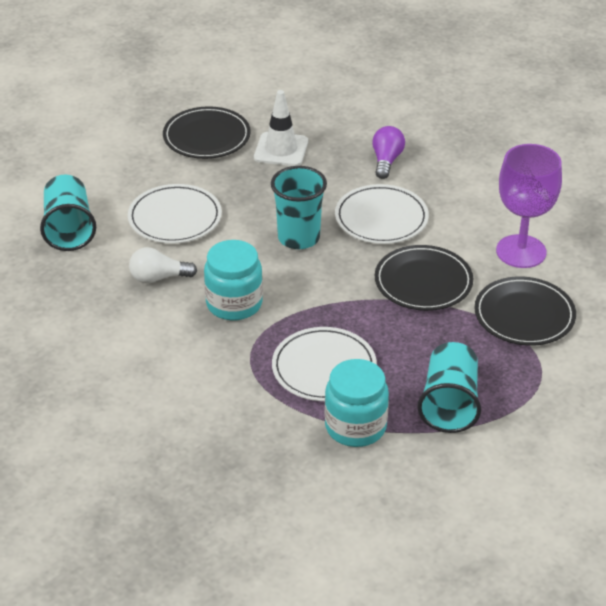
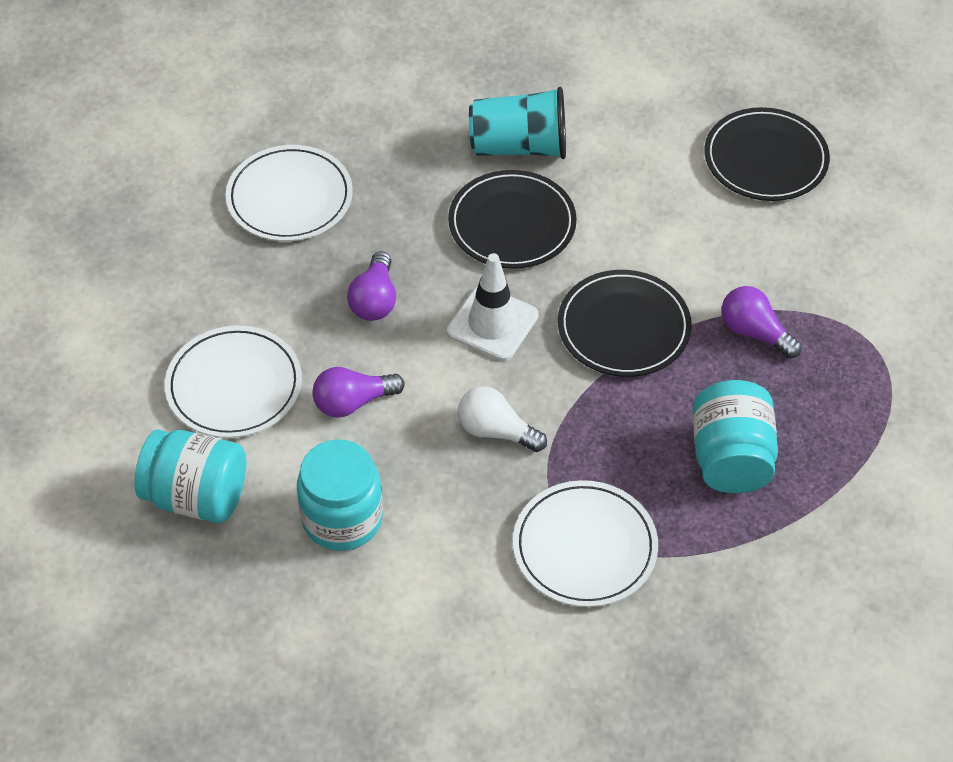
purple goblet: [496,144,562,268] = 1 -> none = 0
purple light bulb: [372,126,405,179] = 1 -> [312,367,405,418] [347,251,396,321] [721,286,801,359] = 3
turquoise cup: [40,175,96,251] [271,166,327,249] [417,342,481,433] = 3 -> [469,87,566,159] = 1
turquoise jar: [204,240,263,320] [325,359,389,447] = 2 -> [134,429,246,523] [297,439,383,551] [692,380,778,493] = 3

